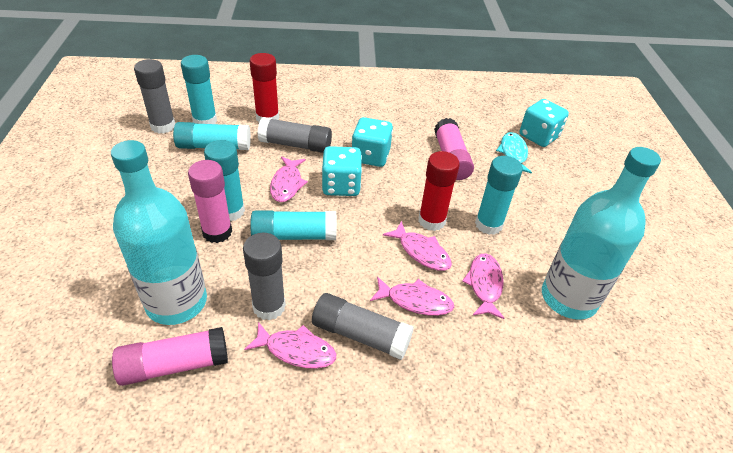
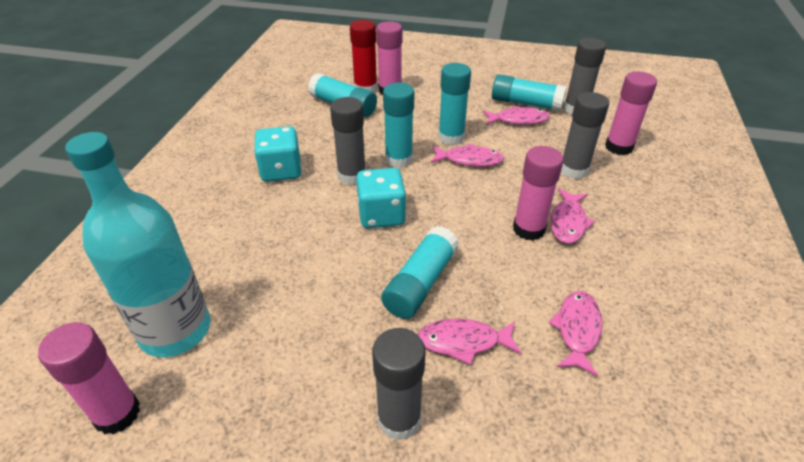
pink glue stick: [112,327,228,386] [188,160,232,243] [434,118,474,180] = 3 -> [38,322,140,434] [376,21,402,95] [513,146,564,241] [605,71,657,155] = 4
red glue stick: [250,53,279,123] [418,151,460,231] = 2 -> [350,20,377,93] = 1
turquoise bottle: [111,140,207,325] [542,147,661,320] = 2 -> [65,132,211,357] = 1
turquoise dice: [322,146,362,196] [352,117,393,167] [520,99,569,147] = 3 -> [254,126,302,182] [356,168,406,228] = 2
turquoise fish: [496,132,532,173] = 1 -> none = 0

